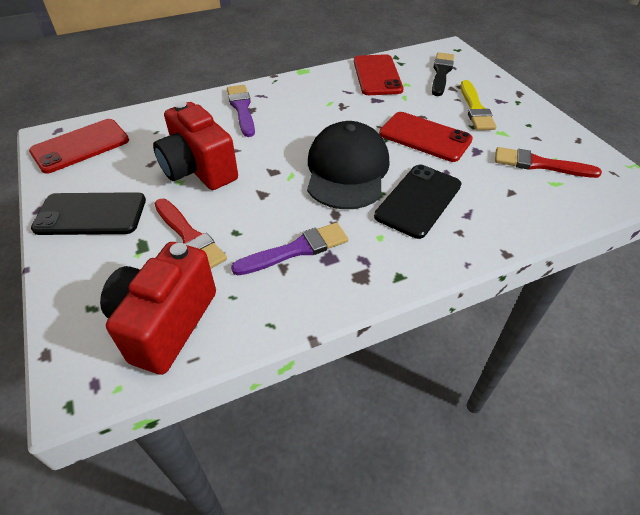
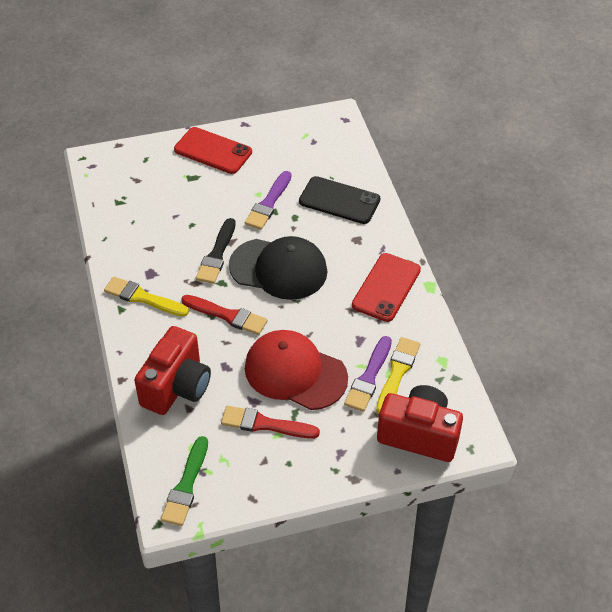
black phone: [31,192,146,235] [374,164,462,239] = 2 -> [299,176,380,224] = 1
green brush: none = 0 -> [161,436,208,526] = 1
red cap: none = 0 -> [245,330,348,410] = 1
red phone: [29,119,129,174] [354,54,404,95] [379,112,473,162] = 3 -> [174,127,252,174] [352,253,421,322] = 2
yellow brush: [460,80,496,130] = 1 -> [104,276,189,317] [376,337,420,414] = 2

